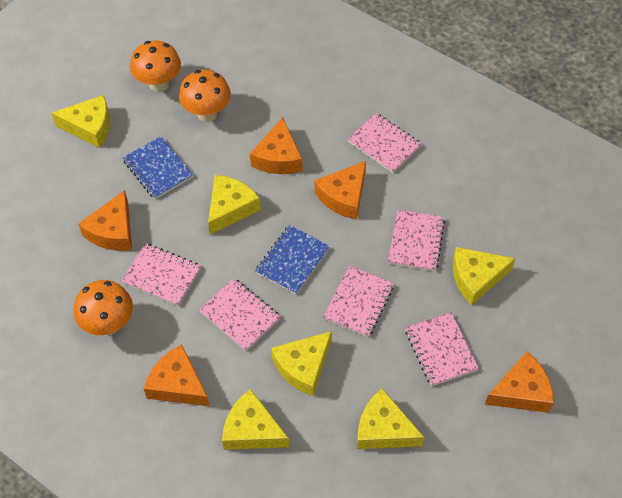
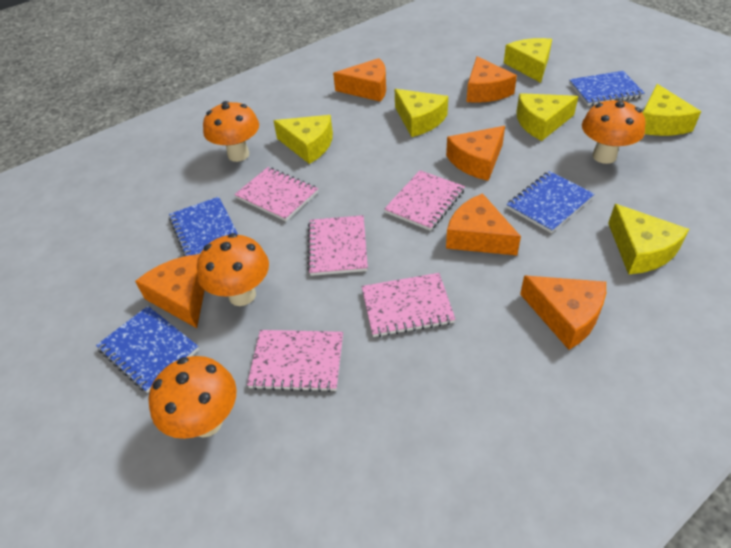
blue notebook: [122,136,193,199] [255,225,330,295] = 2 -> [96,306,199,393] [169,197,238,256] [507,171,595,233] [569,71,645,106] = 4
orange cheese: [78,190,132,251] [144,344,209,406] [250,117,302,174] [314,161,366,220] [485,351,554,413] = 5 -> [135,254,205,328] [333,58,386,102] [446,126,505,181] [446,193,521,256] [466,56,517,103] [520,275,606,350] = 6
orange mushroom: [74,280,133,335] [130,40,181,92] [179,70,231,122] = 3 -> [149,356,237,439] [197,233,269,306] [203,101,259,162] [582,98,646,164] = 4
pink notebook: [121,243,201,306] [199,278,281,351] [323,266,394,337] [347,113,422,173] [388,209,445,271] [405,312,479,386] = 6 -> [234,167,318,221] [247,330,343,392] [307,215,368,276] [362,273,456,337] [384,170,465,231] = 5

